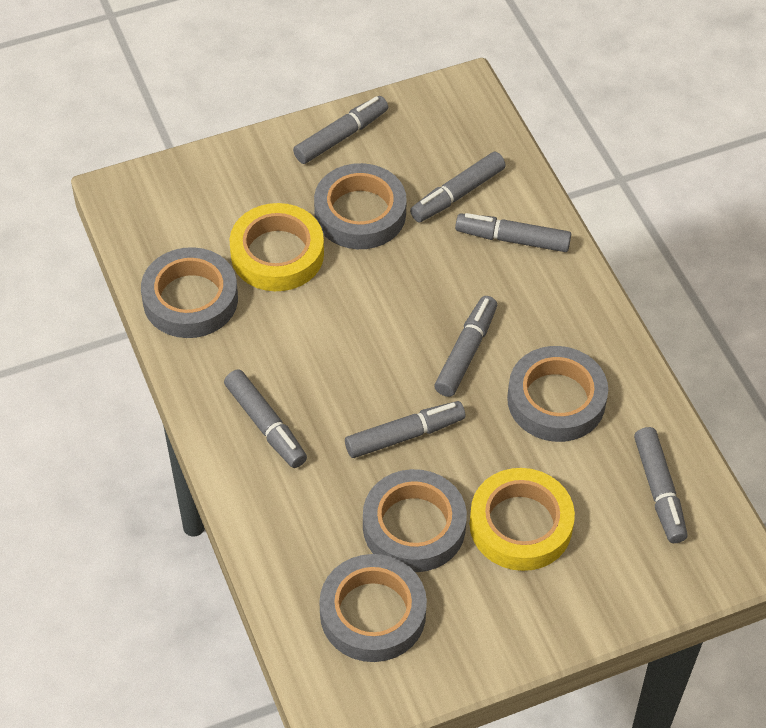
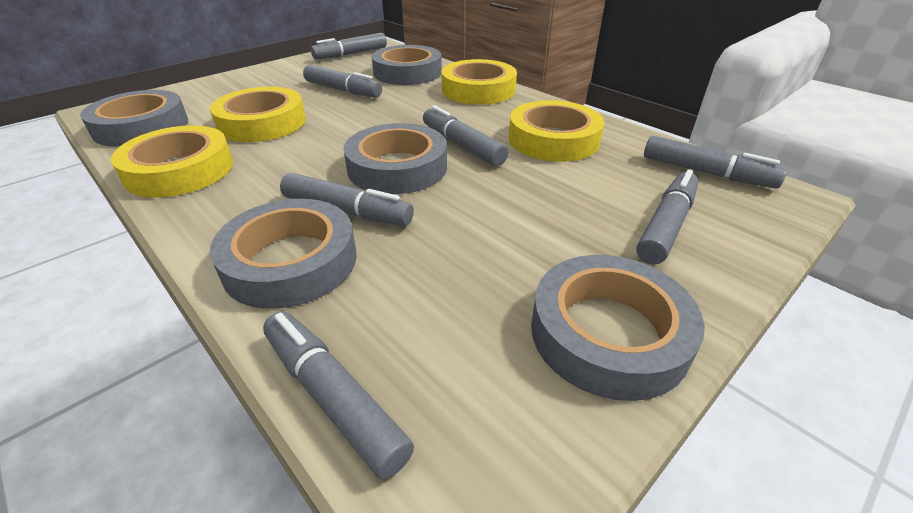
yellow tape: [230,203,324,291] [470,468,575,571] = 2 -> [111,125,233,198] [210,87,306,142] [441,59,517,105] [509,100,605,162] = 4

